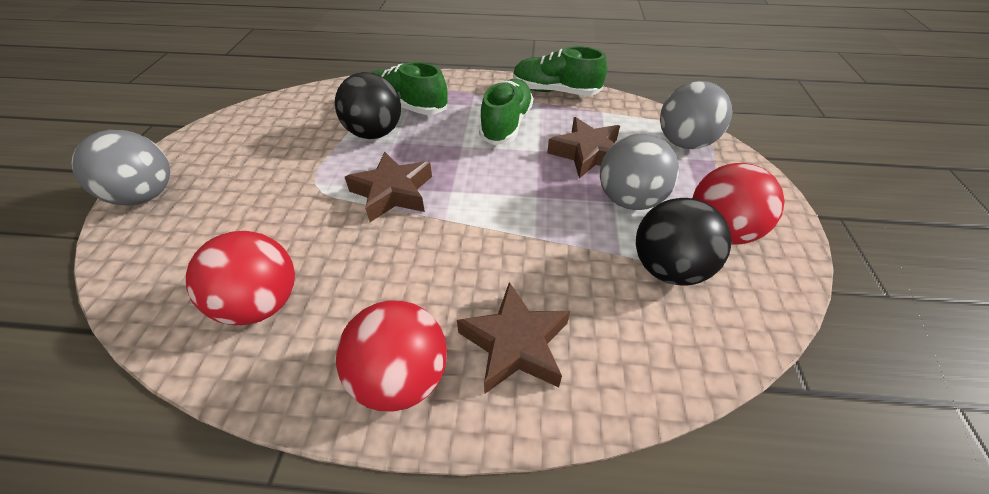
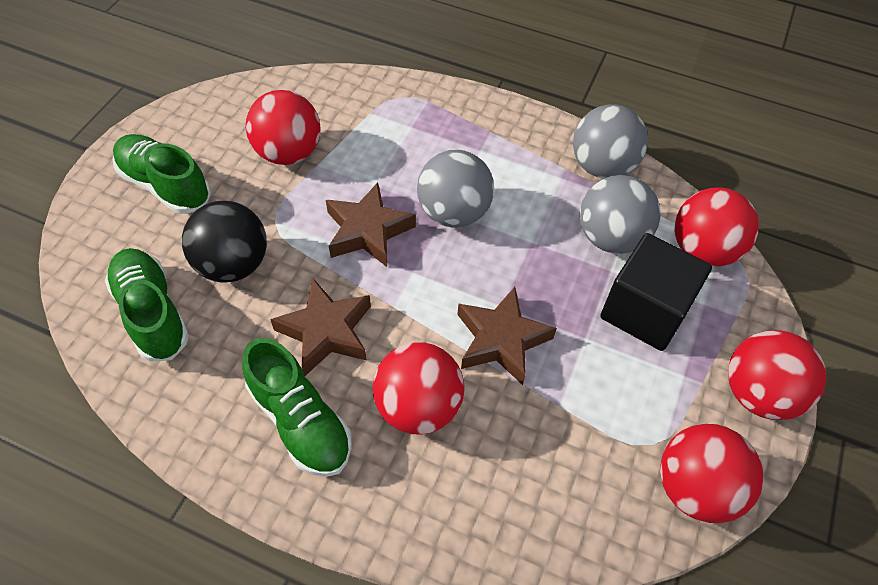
black ball: [335,72,401,139] [636,198,731,285] = 2 -> [182,201,267,283] = 1
black cube: none = 0 -> [600,233,712,351] = 1
red ball: [186,231,295,325] [336,301,447,412] [693,163,785,245] = 3 -> [246,90,321,165] [373,342,465,435] [660,424,764,523] [675,187,759,267] [728,330,827,420] = 5

